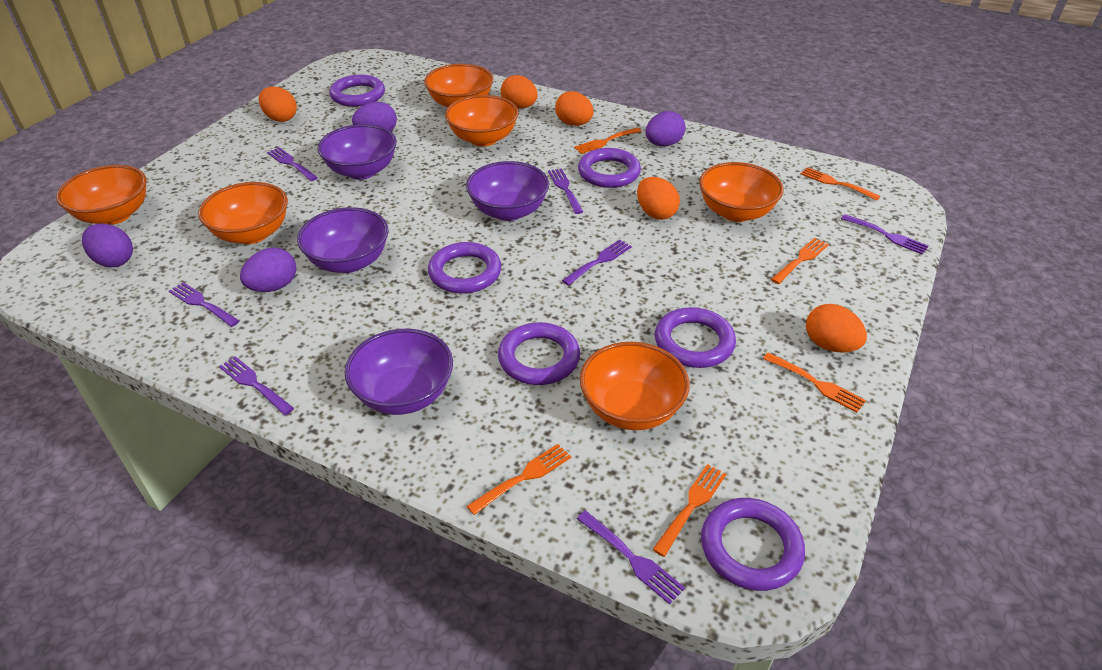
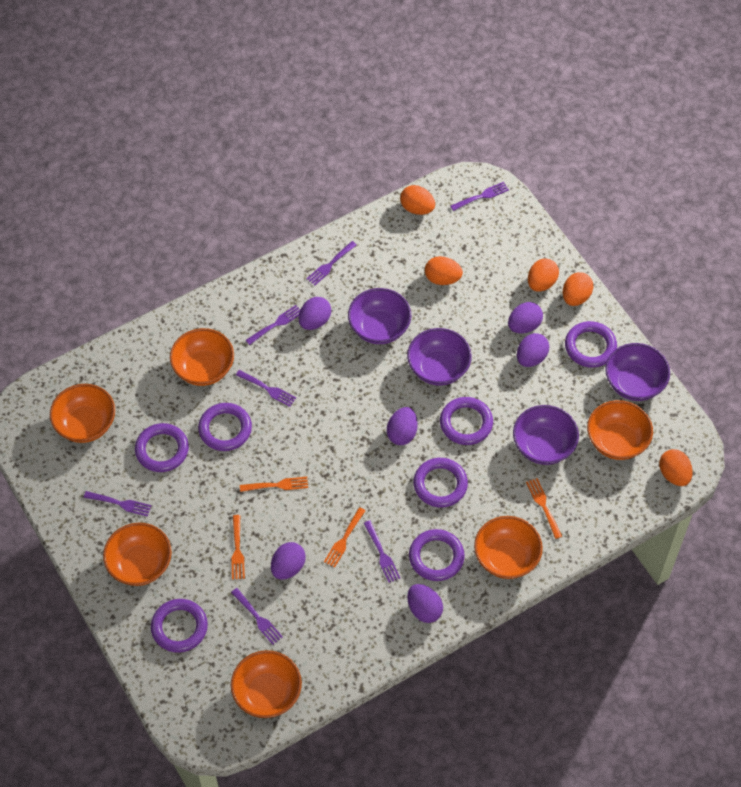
orange fork: [467,444,571,515] [574,128,641,154] [652,464,726,557] [763,352,866,413] [771,238,829,284] [801,167,880,201] = 6 -> [231,515,245,579] [240,477,308,492] [324,507,366,568] [526,478,562,539] = 4
purple egg: [82,223,133,267] [240,248,296,292] [352,102,397,131] [645,111,685,146] = 4 -> [271,542,306,580] [299,297,331,330] [387,407,418,445] [407,584,443,623] [508,302,543,333] [517,333,549,367] = 6
purple ring: [329,75,385,107] [428,242,501,294] [498,322,580,385] [578,148,641,188] [655,307,736,368] [701,498,805,591] = 6 -> [135,423,189,472] [151,599,208,653] [198,403,252,451] [409,529,465,581] [413,458,468,508] [440,397,493,445] [565,321,617,368] = 7

